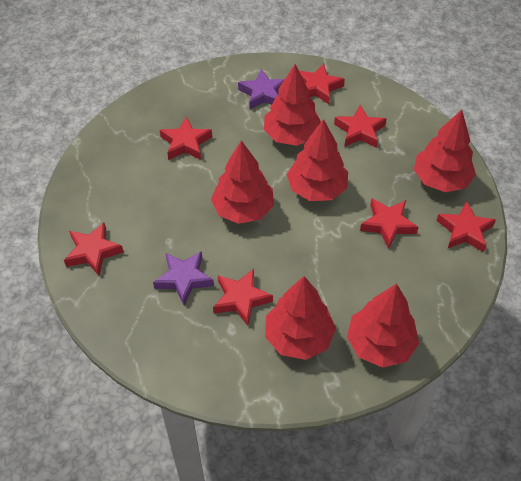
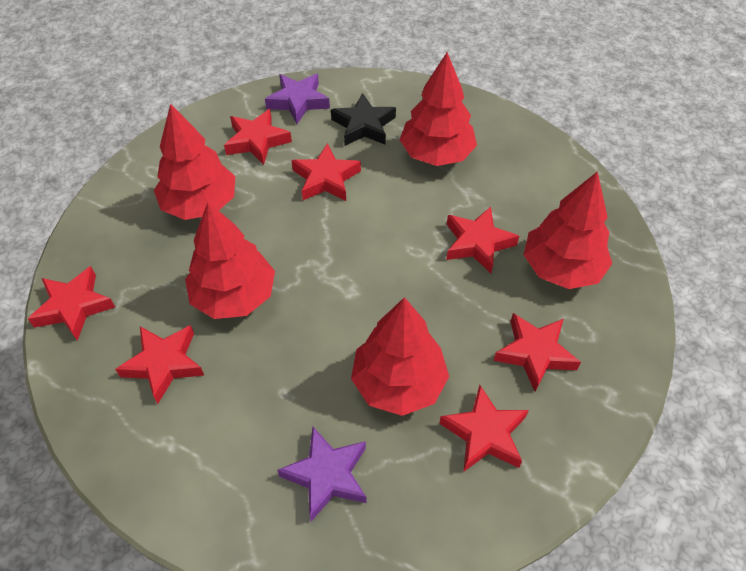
black star: none = 0 -> [331,93,396,146] = 1
red tree: [211,140,274,224] [264,64,321,146] [265,276,336,360] [287,119,348,201] [347,283,419,368] [414,110,476,192] = 6 -> [154,103,235,220] [185,202,275,319] [351,297,449,416] [400,52,477,166] [524,171,612,289] = 5

